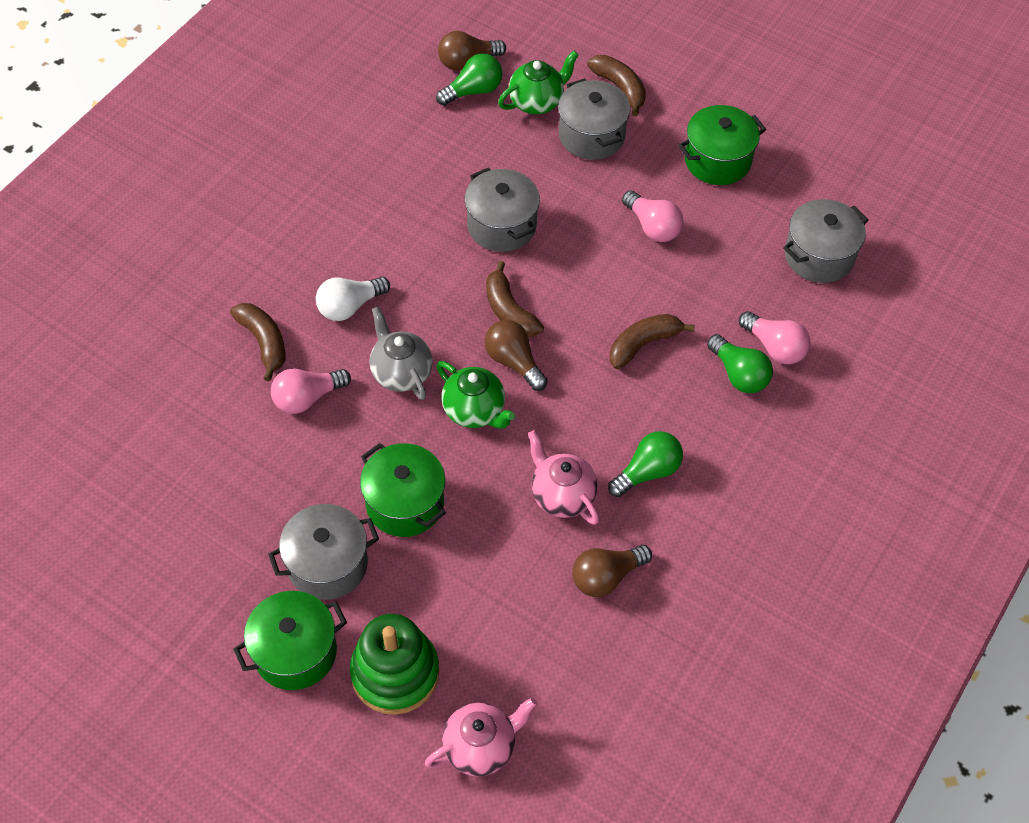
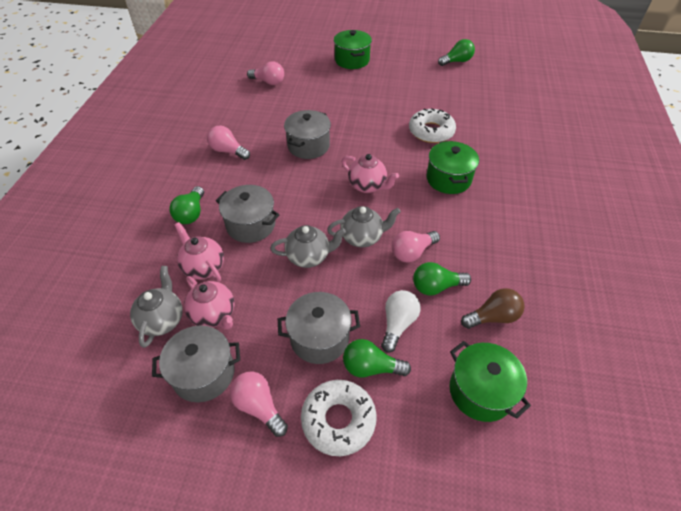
brown banana: [230,303,286,382] [486,261,544,337] [587,55,646,116] [610,314,695,369] = 4 -> none = 0
brown light bulb: [438,31,506,71] [484,320,548,391] [572,545,652,597] = 3 -> [461,288,525,329] = 1
green light bulb: [436,53,503,106] [608,431,683,497] [707,334,773,393] = 3 -> [169,186,204,224] [343,339,411,377] [413,262,471,296] [438,39,475,66] = 4
green stacking toy: [350,614,439,715] = 1 -> none = 0
green teapot: [436,361,515,429] [498,51,579,114] = 2 -> none = 0
grey teapot: [370,306,433,400] = 1 -> [130,266,183,348] [270,225,346,268] [327,206,401,247] = 3
pink light bulb: [271,369,351,414] [622,190,684,242] [739,311,811,365] = 3 -> [207,125,250,160] [230,372,288,437] [247,61,284,85] [392,231,440,262] = 4
pink teapot: [425,698,537,777] [528,430,599,525] = 2 -> [175,222,224,282] [184,276,235,329] [342,154,399,193] = 3
white donut: none = 0 -> [301,380,376,456] [409,108,456,143] = 2

